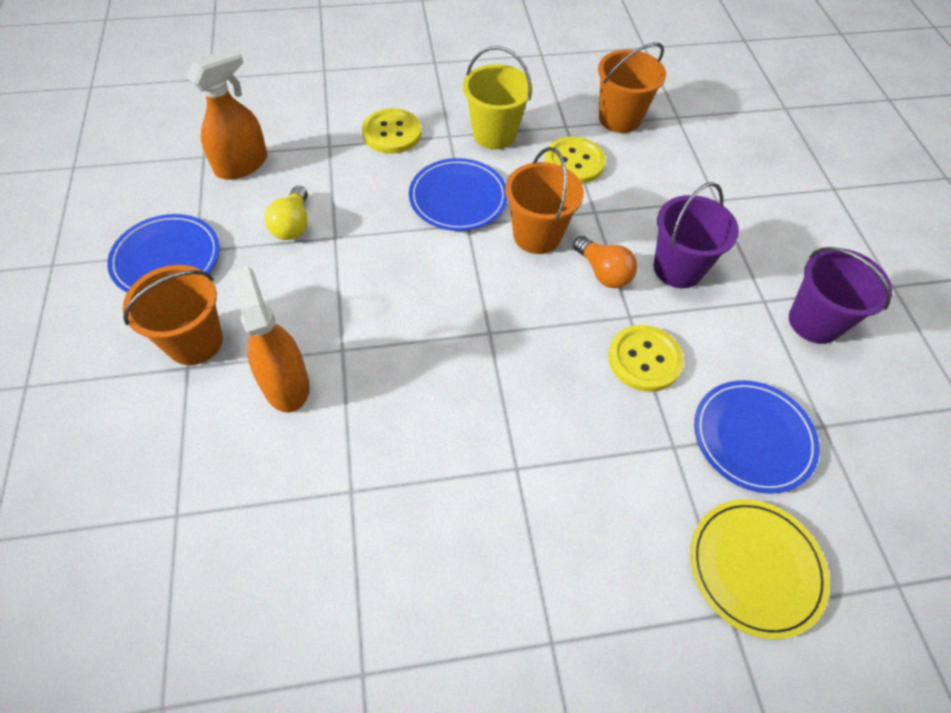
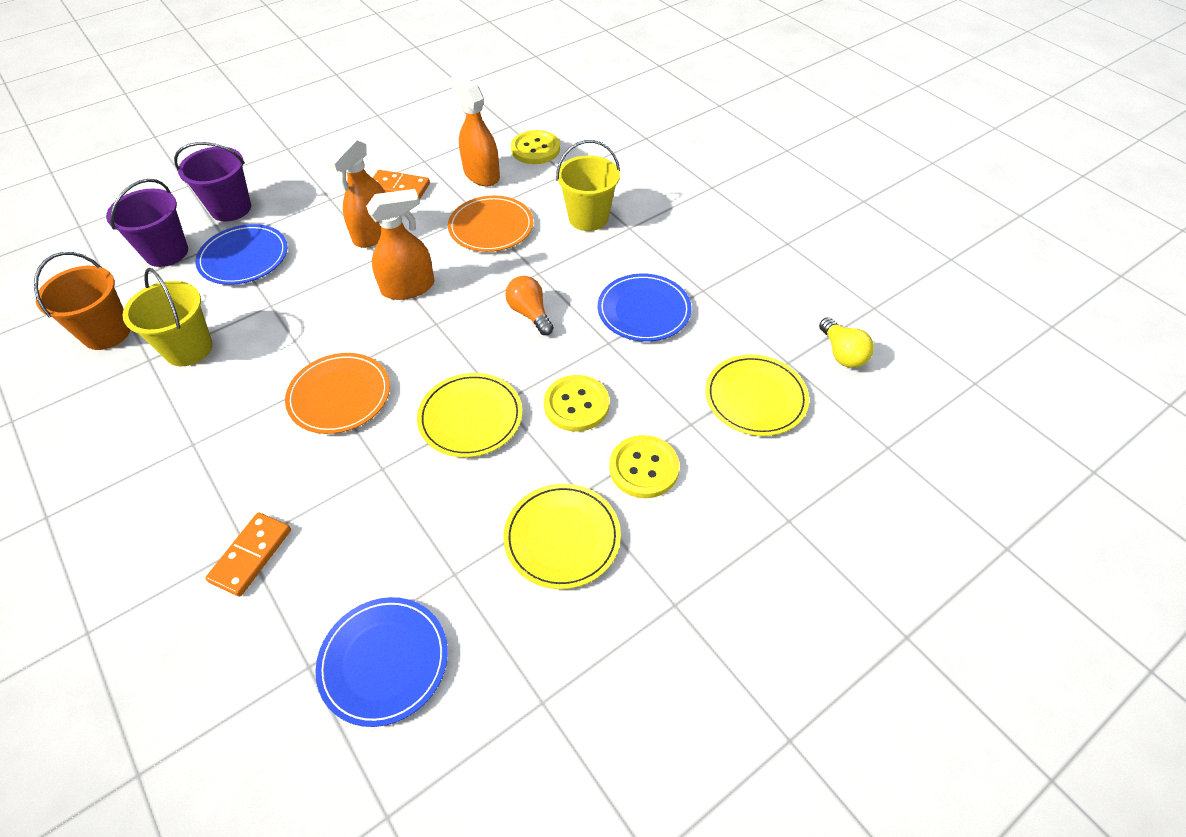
orange bucket: [123,265,223,365] [505,147,584,254] [598,42,666,133] = 3 -> [34,252,130,350] = 1
orange domino: none = 0 -> [205,512,291,597] [373,170,430,199] = 2
orange plate: none = 0 -> [285,353,390,434] [448,196,533,252] = 2
orange spray bottle: [187,47,267,180] [230,267,310,413] = 2 -> [325,137,385,248] [366,189,434,300] [450,75,500,186] = 3
yellow bucket: [463,46,533,149] = 1 -> [122,268,213,366] [556,140,620,231] = 2
yellow plate: [690,499,830,639] = 1 -> [417,373,523,457] [503,484,621,589] [705,355,809,436] = 3

